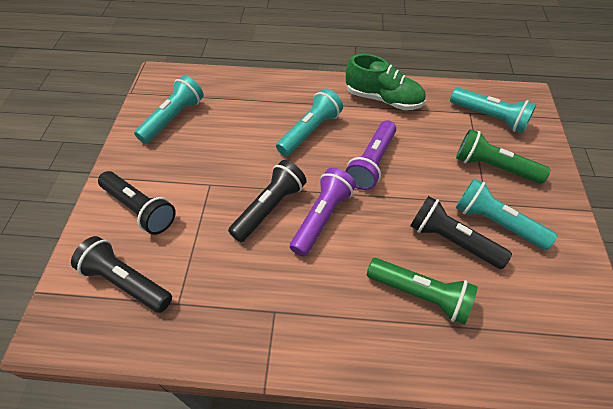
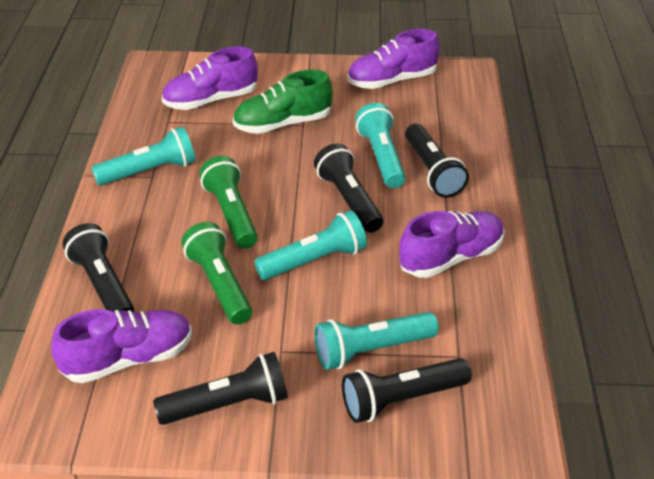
black flashlight: [71,236,172,313] [98,171,176,235] [228,160,307,242] [410,196,512,269] = 4 -> [63,223,135,312] [153,352,288,425] [314,143,383,233] [342,358,472,423] [405,124,469,198] = 5
purple flashlight: [290,168,356,257] [345,120,396,190] = 2 -> none = 0
purple shoe: none = 0 -> [51,309,192,383] [162,46,258,110] [347,29,440,89] [399,211,505,278] = 4

